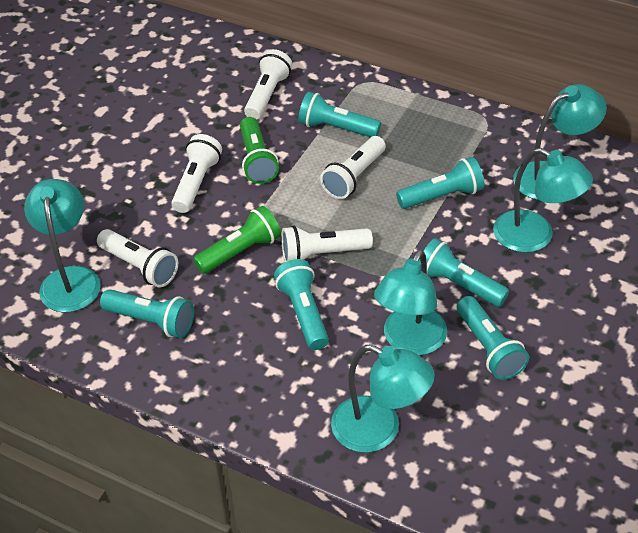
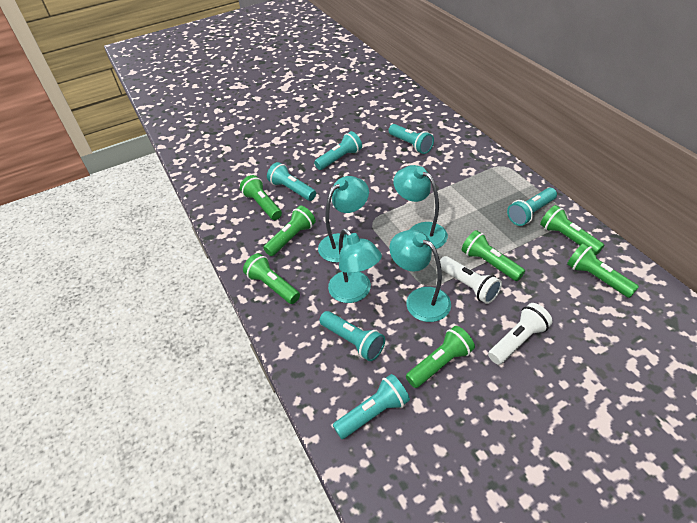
green flashlight: [193,206,281,274] [240,117,279,184] = 2 -> [240,175,282,220] [243,253,300,304] [263,206,316,256] [406,326,475,388] [462,230,525,281] [540,205,604,255] [567,243,639,298] = 7
turquoise lamp: [24,179,101,312] [331,344,435,453] [374,249,447,355] [493,148,593,253] [513,84,607,200] = 5 -> [318,176,369,263] [328,228,382,303] [390,230,451,322] [393,165,448,249] = 4
white flashlight: [97,229,178,287] [171,134,222,213] [244,49,293,120] [281,225,373,262] [320,136,386,199] = 5 -> [440,256,502,304] [488,303,552,365] = 2

